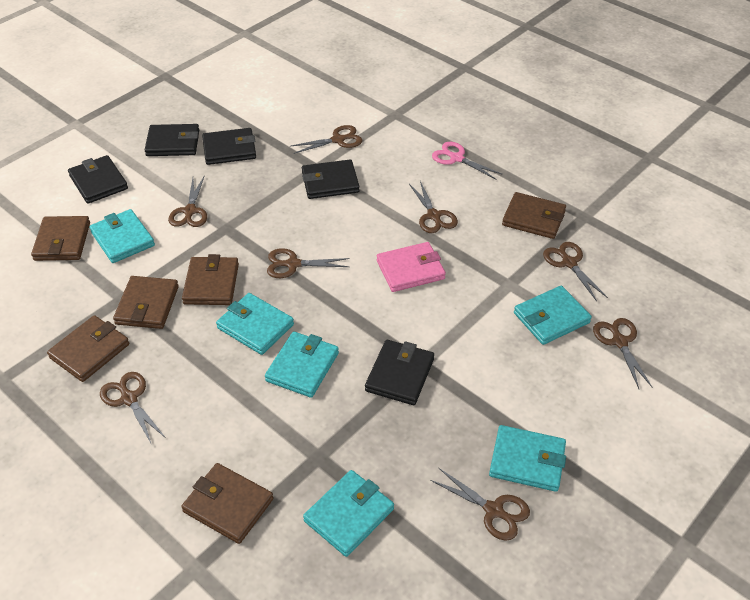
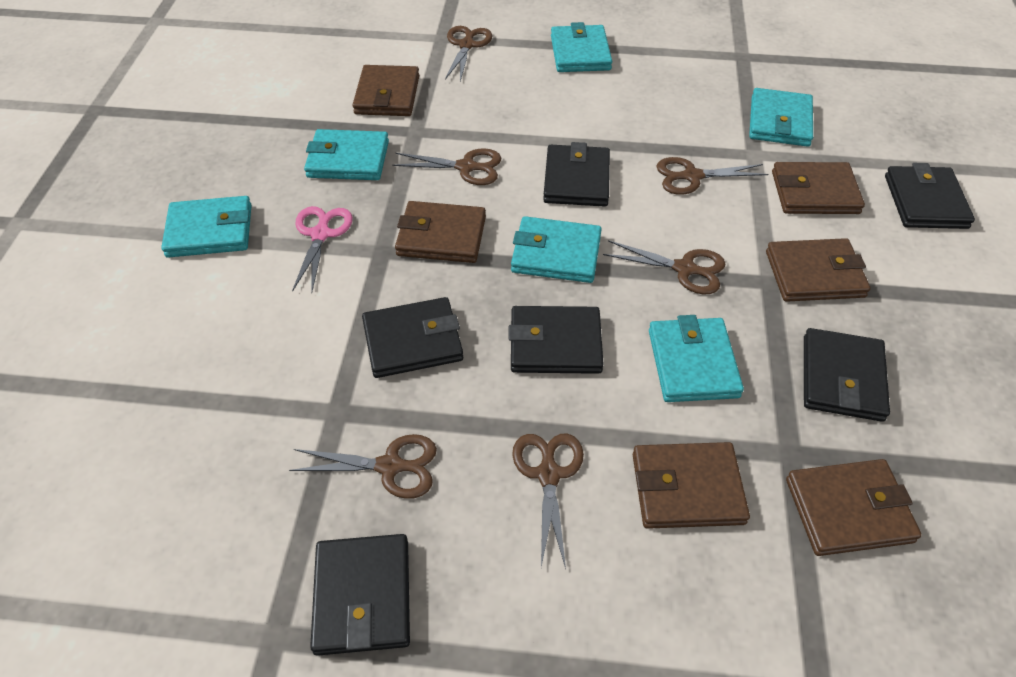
black wallet: [68,155,128,204] [145,124,199,156] [202,128,256,165] [302,159,360,199] [365,340,434,405] = 5 -> [310,534,410,656] [362,297,463,378] [508,306,604,374] [543,142,610,207] [804,328,890,422] [885,163,975,229] = 6
brown scissors: [100,372,166,445] [168,175,207,227] [267,248,350,278] [291,125,362,154] [409,181,458,233] [430,468,530,541] [543,242,608,301] [593,318,653,389] = 8 -> [289,434,437,499] [392,149,501,185] [445,26,493,82] [512,434,584,569] [603,240,726,294] [656,157,768,195] = 6
pink wallet: [377,242,446,292] = 1 -> none = 0

